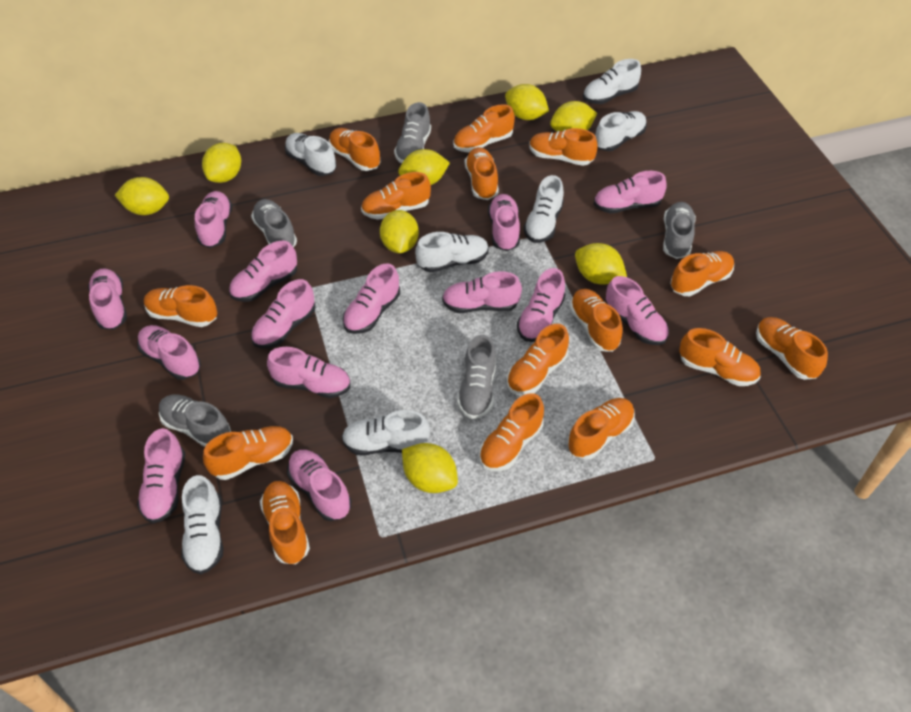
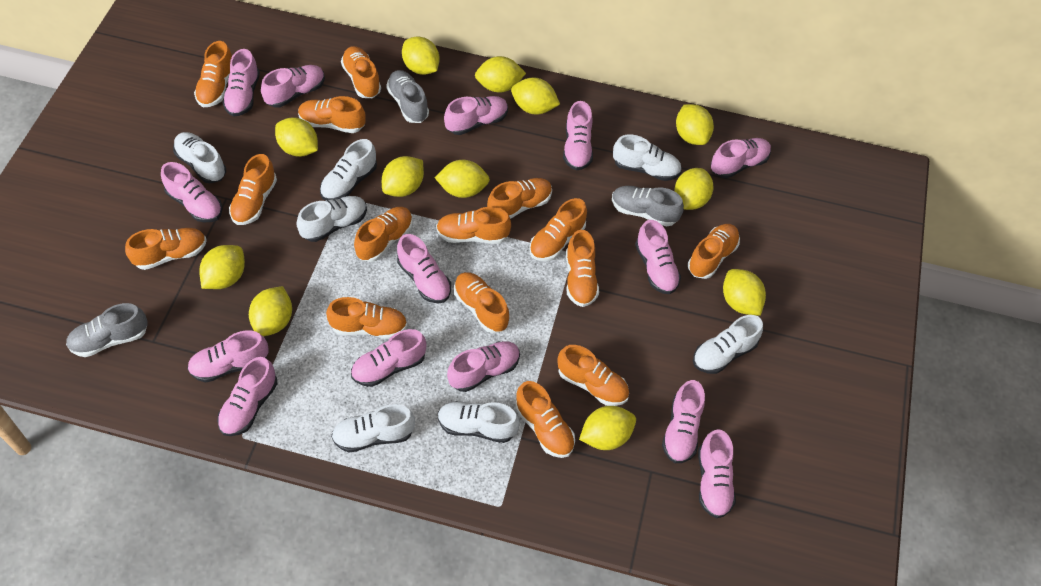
grey shoe: [159,394,231,447] [251,199,297,247] [394,102,431,163] [457,335,496,419] [663,202,696,259] = 5 -> [66,303,148,357] [386,70,429,123] [612,186,684,226] = 3
yellow lemon: [115,177,169,215] [202,143,241,183] [380,210,419,253] [398,149,450,185] [402,443,458,493] [505,84,549,120] [550,101,597,132] [575,243,627,285] = 8 -> [199,245,245,289] [249,286,292,336] [275,118,318,157] [382,156,424,197] [402,36,440,75] [435,160,490,198] [475,56,526,93] [511,78,560,114] [579,406,636,450] [675,168,713,210] [676,104,714,145] [723,269,766,316] = 12

